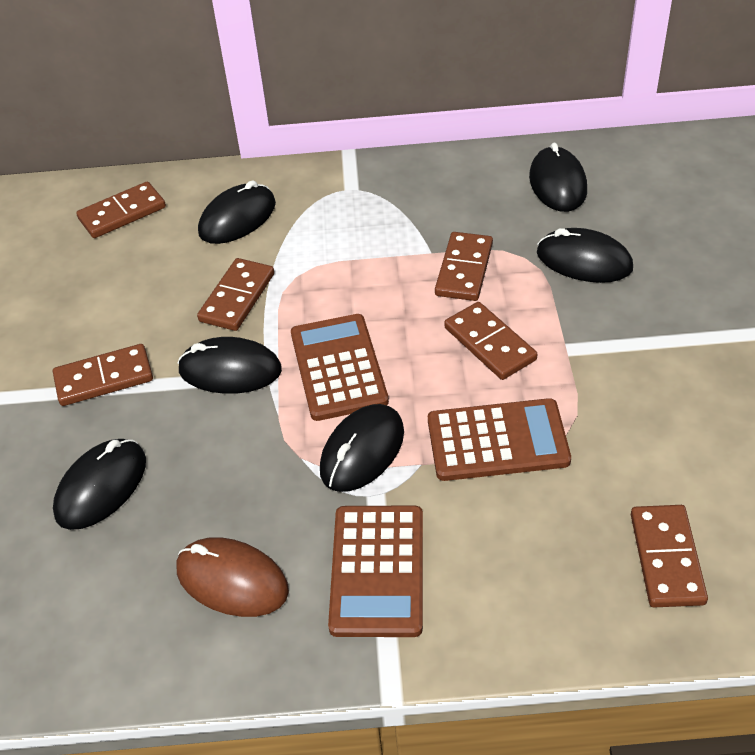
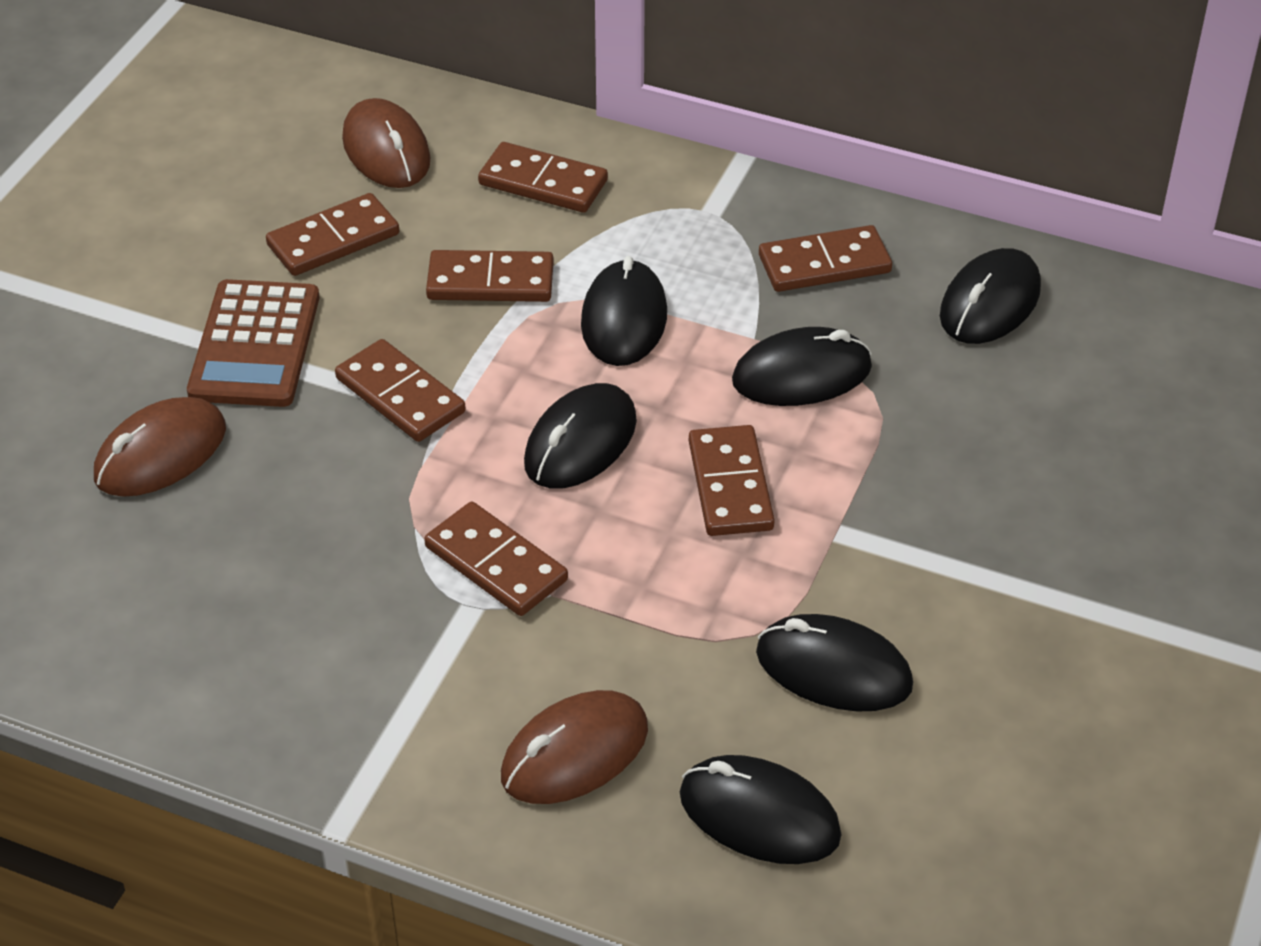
brown calculator: [291,314,389,421] [328,505,423,637] [428,398,571,481] = 3 -> [187,279,320,407] = 1
brown domino: [53,344,153,406] [76,181,166,238] [197,258,274,331] [435,232,493,301] [444,302,537,380] [631,505,708,607] = 6 -> [266,193,399,276] [335,339,466,442] [424,502,568,616] [426,250,554,302] [478,142,608,213] [689,425,775,536] [759,225,892,292] = 7
brown mouse: [177,537,289,617] = 1 -> [94,397,226,497] [342,98,430,188] [501,690,648,804] = 3

